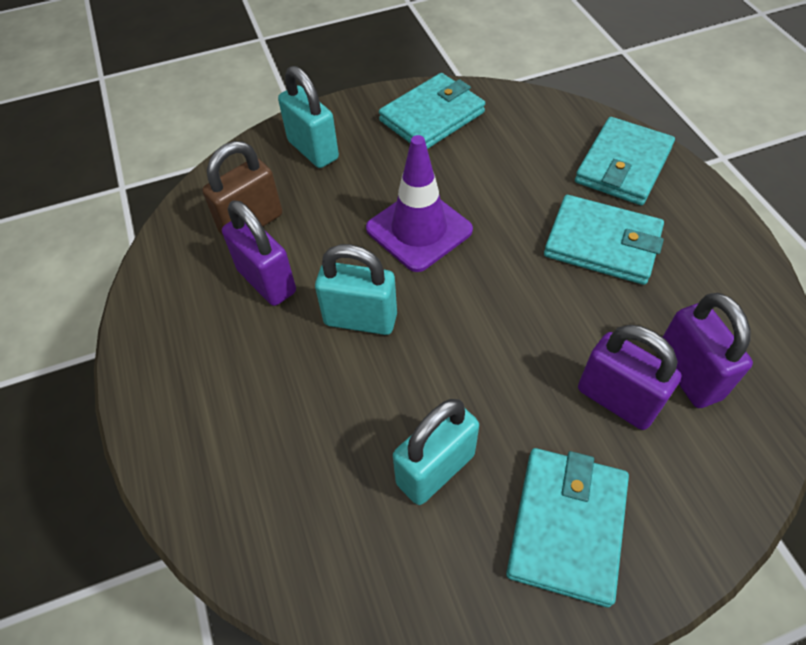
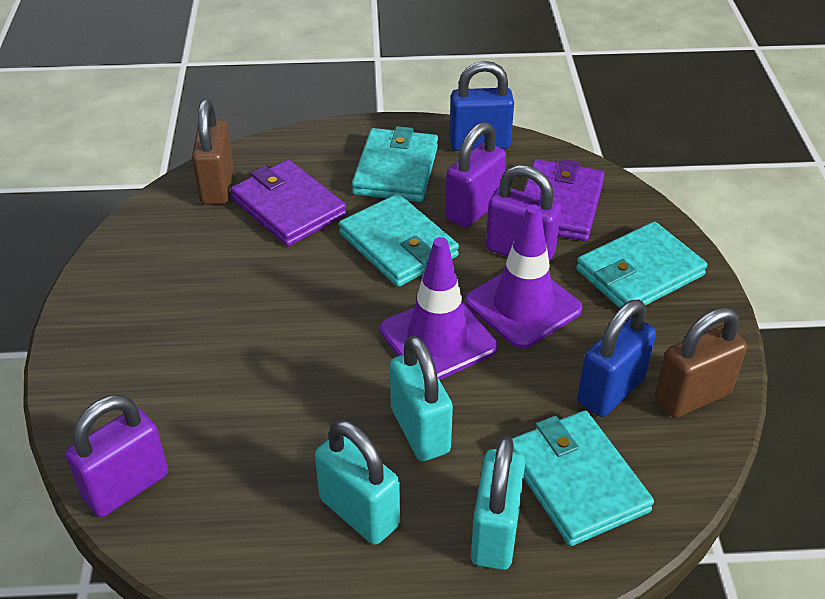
blue padlock: none = 0 -> [450,61,514,151] [577,299,656,417] = 2
brown padlock: [202,141,282,237] = 1 -> [192,99,234,205] [655,307,747,418] = 2
purple traffic cone: [366,135,473,272] = 1 -> [380,237,498,380] [465,204,582,349] = 2
purple wallet: none = 0 -> [230,160,346,246] [523,159,605,241] = 2

